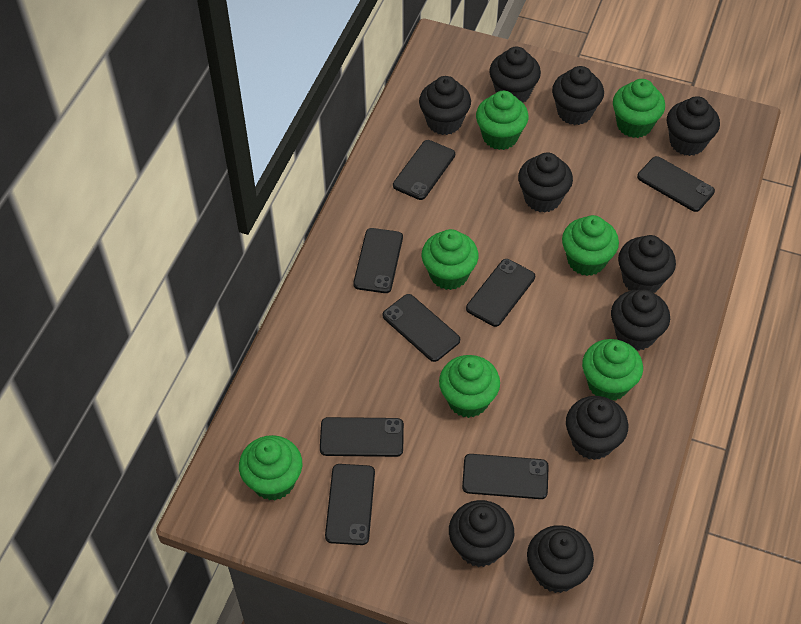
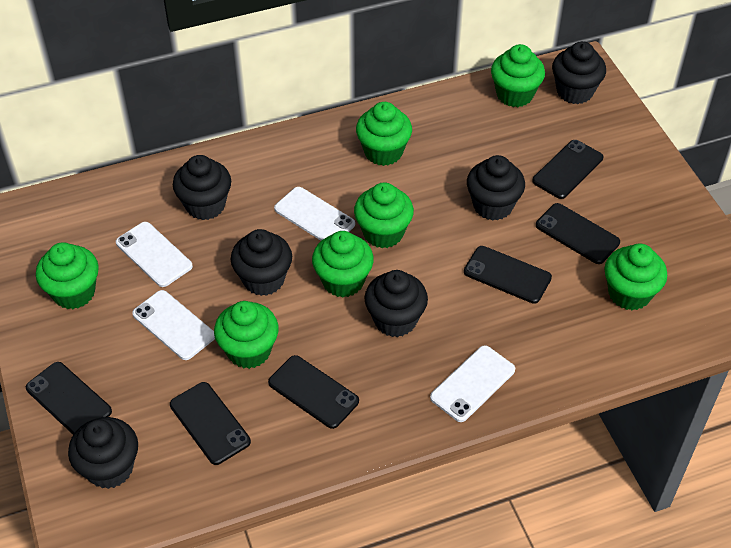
black cupcake: [419,76,471,135] [449,500,514,567] [489,47,541,103] [518,153,573,213] [527,525,594,593] [552,66,604,125] [566,396,628,460] [611,290,670,351] [618,235,676,293] [667,96,720,156] = 10 -> [68,417,138,489] [173,155,231,220] [231,229,292,296] [364,270,428,337] [467,155,525,221] [552,41,606,104] = 6
black phone: [320,417,404,457] [325,464,375,545] [353,228,403,293] [382,294,460,362] [393,140,455,200] [462,454,549,499] [466,259,535,327] [637,156,715,212] = 8 -> [26,362,112,435] [170,382,251,465] [268,355,359,429] [464,246,552,304] [532,140,603,199] [536,203,620,264] = 6
white phone: none = 0 -> [116,222,193,287] [132,290,215,360] [274,187,355,241] [430,345,515,422] = 4

